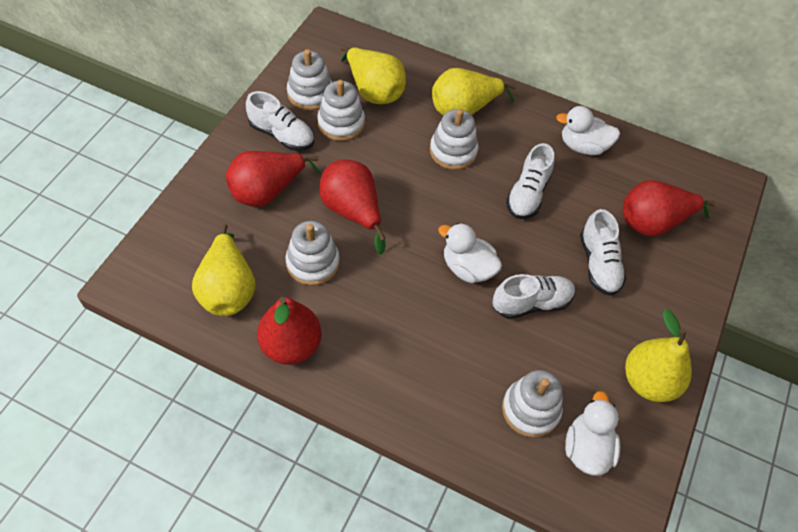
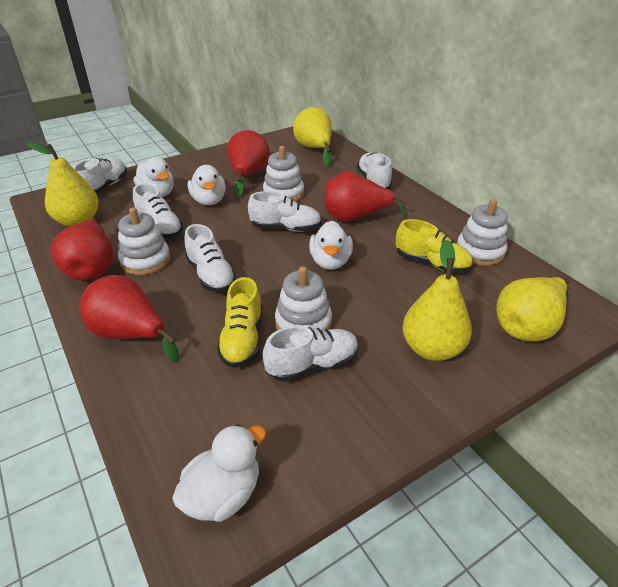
white duck: [438,223,502,283] [556,106,620,155] [565,391,621,476] = 3 -> [134,157,173,197] [172,424,266,522] [188,165,226,205] [309,220,353,270] = 4
white shoe: [246,91,314,151] [493,274,575,319] [506,143,554,219] [580,209,626,296] = 4 -> [73,158,127,194] [133,183,183,239] [184,224,236,292] [248,191,322,232] [263,326,359,382] [357,153,392,189] = 6
white stacking toy: [285,221,340,286] [287,49,332,110] [317,80,365,141] [430,109,479,170] [502,370,563,438] = 5 -> [118,207,170,275] [263,146,304,202] [275,266,332,330] [457,199,508,266] = 4
yellow shoe: none = 0 -> [217,277,263,368] [396,219,473,273] = 2

